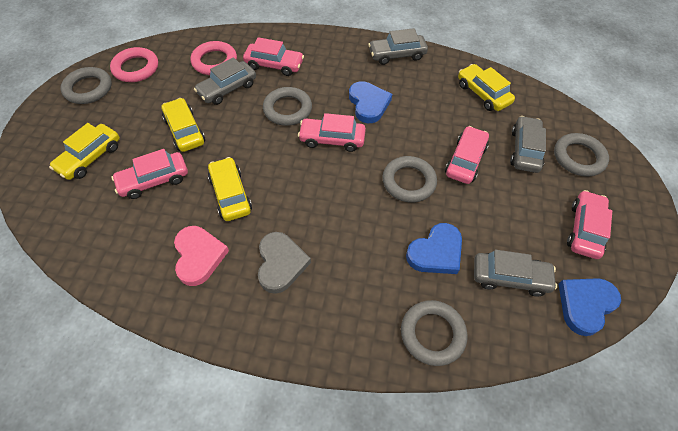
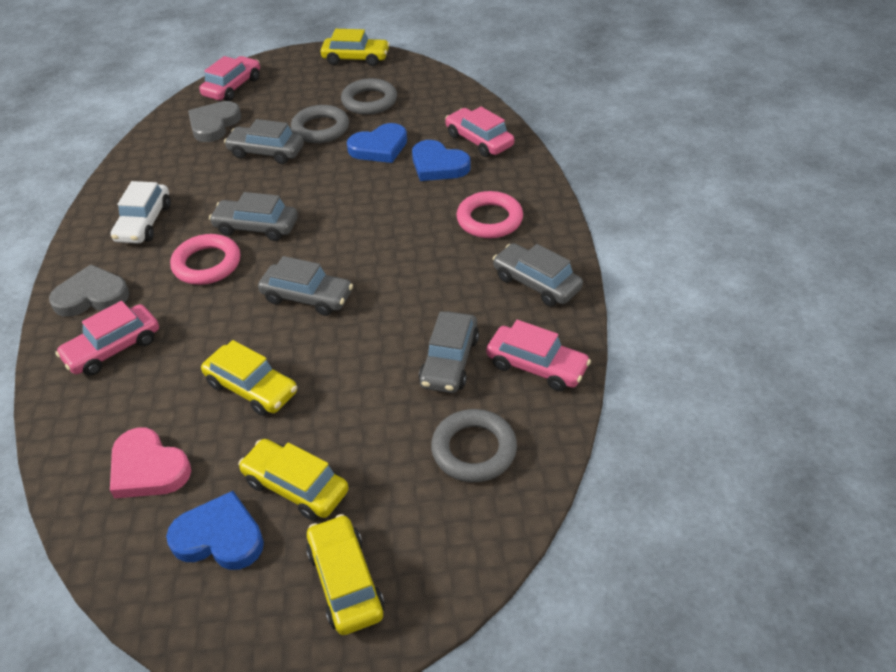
grey car: [194,57,256,105] [368,28,428,65] [474,250,557,297] [510,116,546,173] = 4 -> [209,192,298,241] [224,119,304,164] [258,256,353,316] [419,311,479,393] [493,243,583,306] = 5
grey heart: [258,232,311,294] = 1 -> [49,264,129,317] [188,101,241,142] = 2
grey ring: [61,67,112,104] [263,87,312,126] [382,156,437,202] [401,300,467,366] [554,133,609,177] = 5 -> [291,105,349,143] [341,78,397,115] [431,409,517,482] = 3
pink car: [111,149,188,199] [243,37,304,76] [298,113,366,152] [445,126,489,184] [567,190,612,259] = 5 -> [55,301,159,376] [199,56,260,101] [445,107,514,157] [486,320,591,391] = 4
white car: none = 0 -> [111,181,171,244] = 1

